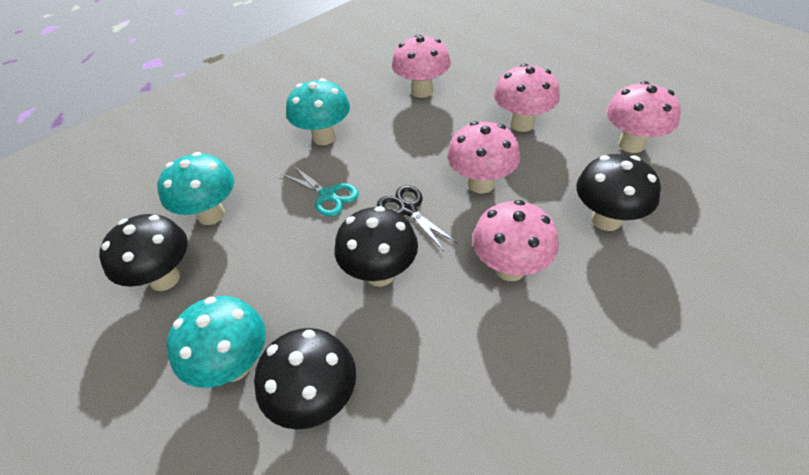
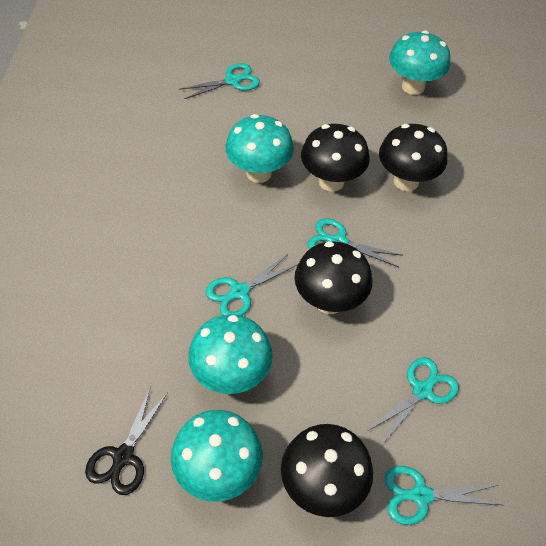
pink mushroom: [392,34,451,98] [447,121,521,194] [472,200,559,281] [494,64,560,132] [606,81,681,153] = 5 -> none = 0
turquoise mushroom: [157,152,234,225] [166,296,266,388] [286,78,350,145] = 3 -> [171,410,263,502] [188,314,273,394] [225,114,294,183] [389,30,450,95] = 4
turquoise scissors: [281,165,359,217] = 1 -> [179,63,260,99] [205,254,298,316] [307,219,403,267] [369,357,459,445] [384,466,502,525] = 5

